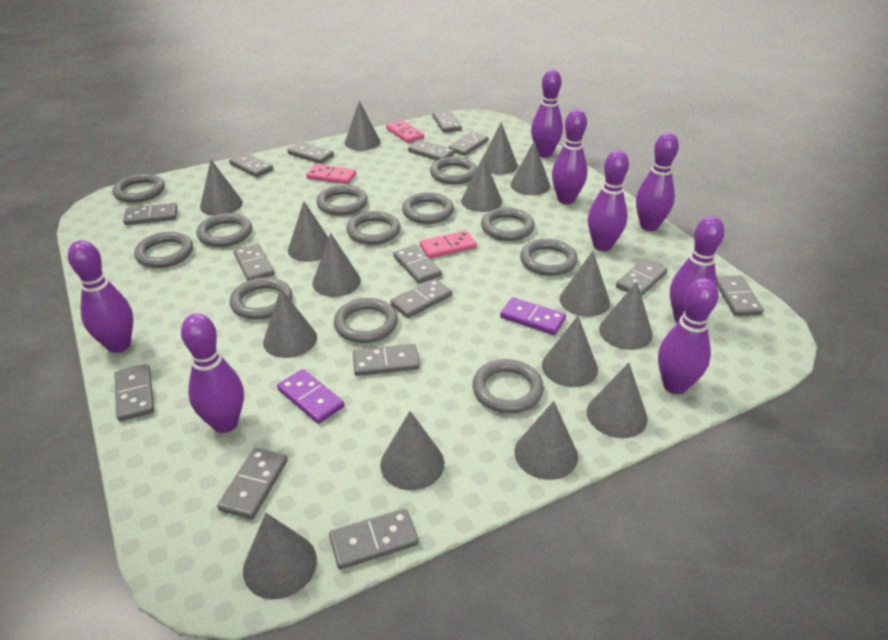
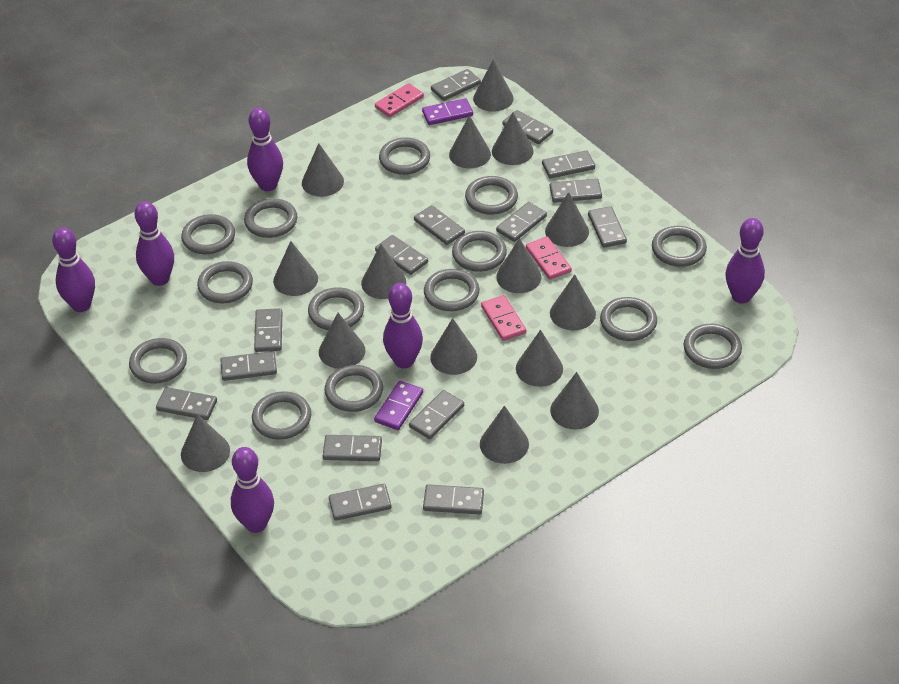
grey ring: [112,173,165,203] [134,232,193,268] [196,213,252,247] [230,277,292,320] [316,185,368,216] [334,298,398,343] [346,211,400,245] [402,192,454,224] [430,157,477,184] [472,359,544,413] [481,207,535,241] [520,239,578,276] = 12 -> [129,338,187,383] [181,214,235,254] [197,261,253,303] [244,198,297,238] [252,391,311,440] [308,287,364,330] [324,365,383,412] [379,137,430,175] [424,269,479,311] [452,231,507,272] [465,176,518,215] [600,297,657,341] [652,226,707,267] [684,324,742,369] = 14
purple bowling pin: [68,240,133,353] [181,313,244,433] [531,70,563,158] [552,109,588,204] [588,150,629,251] [636,133,679,231] [658,278,719,394] [670,216,724,323] = 8 -> [52,228,95,312] [135,201,174,286] [231,447,274,533] [247,108,283,191] [383,283,423,369] [725,218,765,304] = 6

